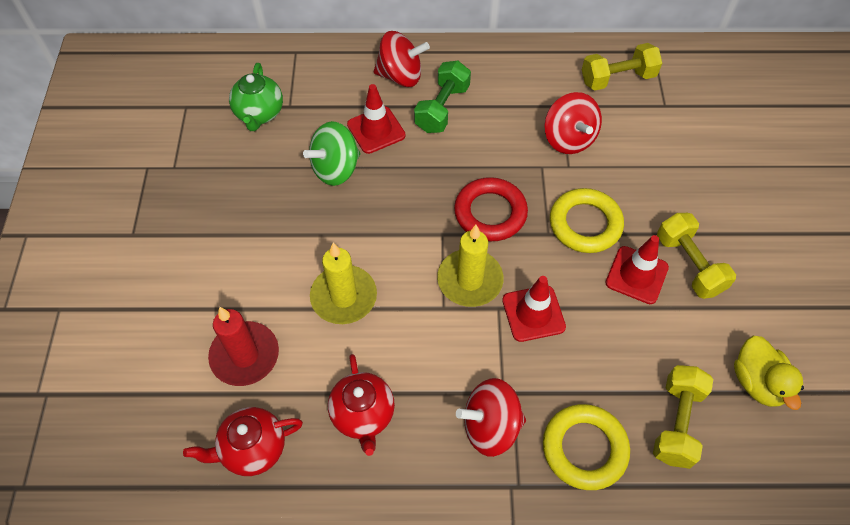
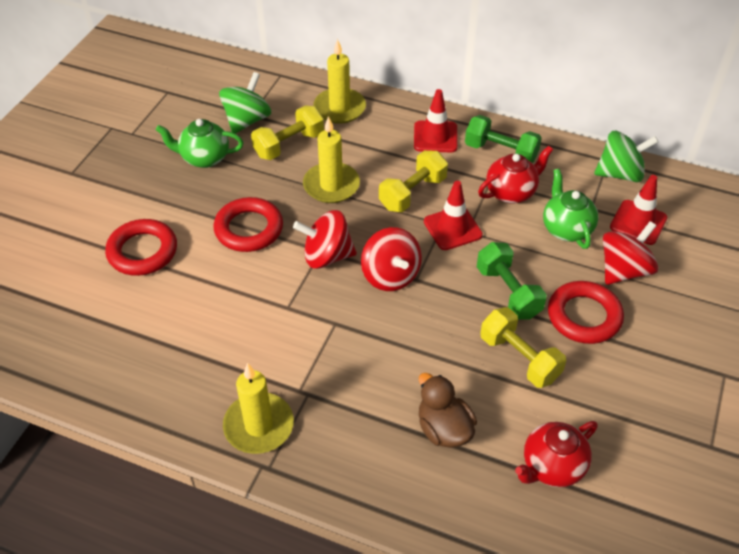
brown duck: none = 0 -> [419,373,477,448] = 1
green dumbbell: [414,61,471,133] = 1 -> [465,115,542,163] [477,242,547,320] = 2
green spinning top: [303,121,360,186] = 1 -> [219,72,271,134] [594,131,658,182] = 2
green teapot: [229,63,283,131] = 1 -> [156,119,243,168] [543,169,598,249] = 2
red candle: [208,307,279,386] = 1 -> none = 0
red ring: [454,177,528,241] = 1 -> [105,219,177,276] [213,197,283,252] [548,281,624,344] = 3
yellow candle: [310,243,377,324] [437,225,504,307] = 2 -> [223,363,294,454] [303,116,360,203] [313,39,366,124] = 3
yellow duck: [734,336,804,410] = 1 -> none = 0
yellow ring: [543,404,630,490] [550,188,624,253] = 2 -> none = 0

